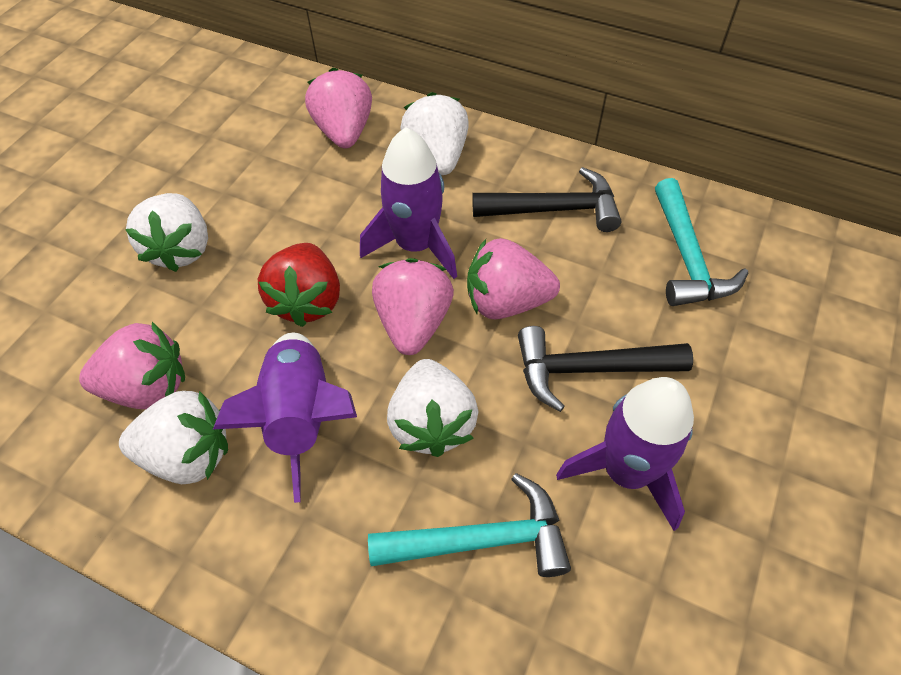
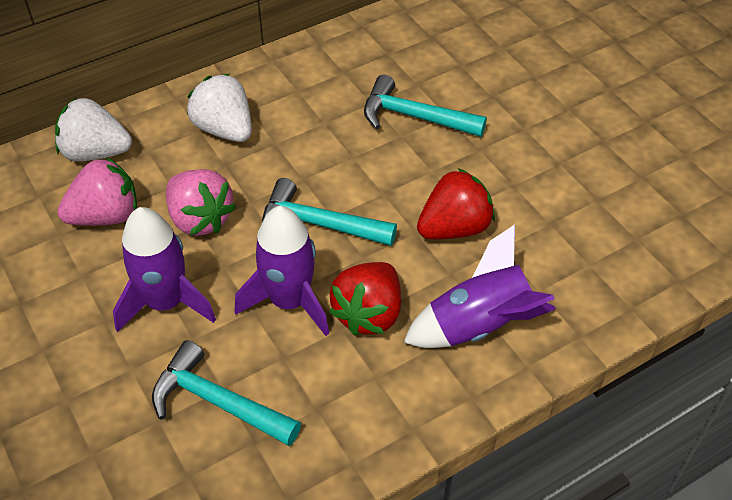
black hammer: [472,167,621,232] [518,326,693,412] = 2 -> none = 0
pink strawberry: [79,322,185,409] [305,68,372,148] [372,258,454,355] [467,238,560,319] = 4 -> [57,157,137,226] [166,169,236,236] = 2
red strawberry: [258,243,340,327] = 1 -> [329,262,401,336] [417,168,495,239] = 2
turquoise hammer: [368,473,571,577] [655,178,748,306] = 2 -> [152,340,301,446] [262,178,397,246] [364,75,487,137] = 3
white strawberry: [119,391,228,484] [125,193,208,272] [387,359,479,457] [400,92,469,175] = 4 -> [55,98,132,162] [187,74,252,142] = 2

